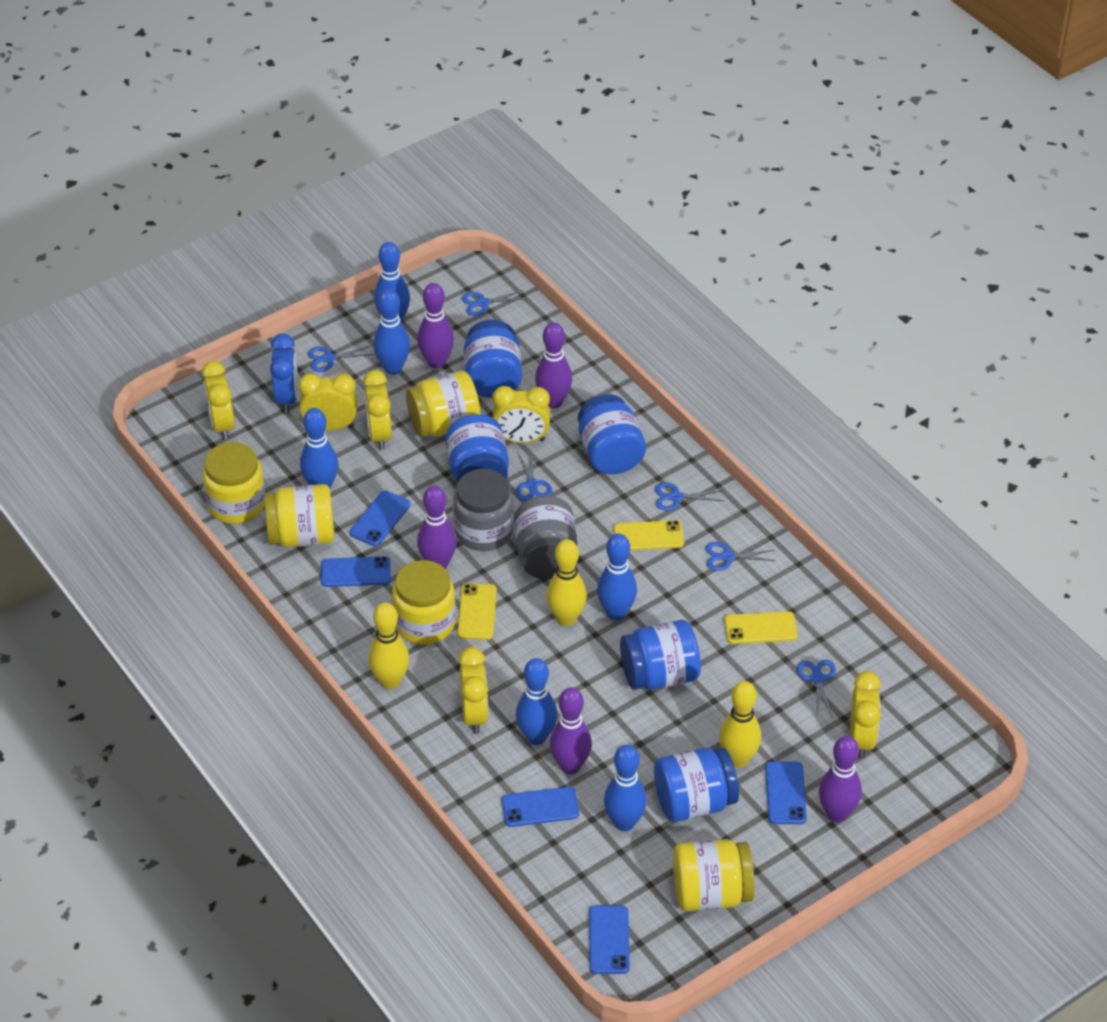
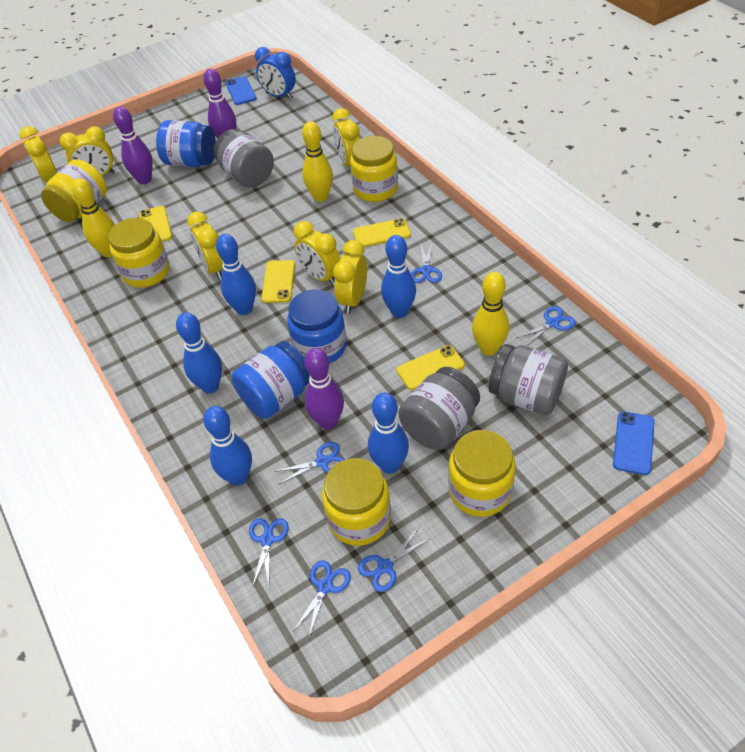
blue bowling pin: [300,408,338,489] [373,289,410,375] [374,242,410,323] [516,658,558,745] [597,533,637,620] [604,745,647,831] = 6 -> [176,312,222,393] [203,406,252,486] [216,234,256,315] [368,392,409,474] [381,235,416,318] = 5
blue jar: [445,414,509,483] [464,320,522,398] [578,394,646,474] [620,620,701,690] [654,747,739,822] = 5 -> [156,120,216,167] [232,341,310,419] [287,289,347,364] = 3
blue phone: [321,556,391,587] [350,491,411,546] [501,787,579,827] [589,905,630,974] [765,761,807,824] = 5 -> [225,76,257,105] [613,411,654,475] = 2
grey jar: [453,469,514,551] [514,496,578,579] = 2 -> [214,129,274,188] [398,367,480,450] [488,344,568,415] = 3
purple bowling pin: [417,283,454,369] [417,485,457,569] [535,322,572,408] [550,687,592,774] [819,736,862,822] = 5 -> [113,107,153,184] [203,69,237,139] [304,348,344,429] = 3
yellow phone: [457,583,497,640] [614,520,684,551] [724,611,798,644] = 3 -> [139,206,172,242] [261,260,295,303] [353,218,411,247] [396,345,465,390] = 4

